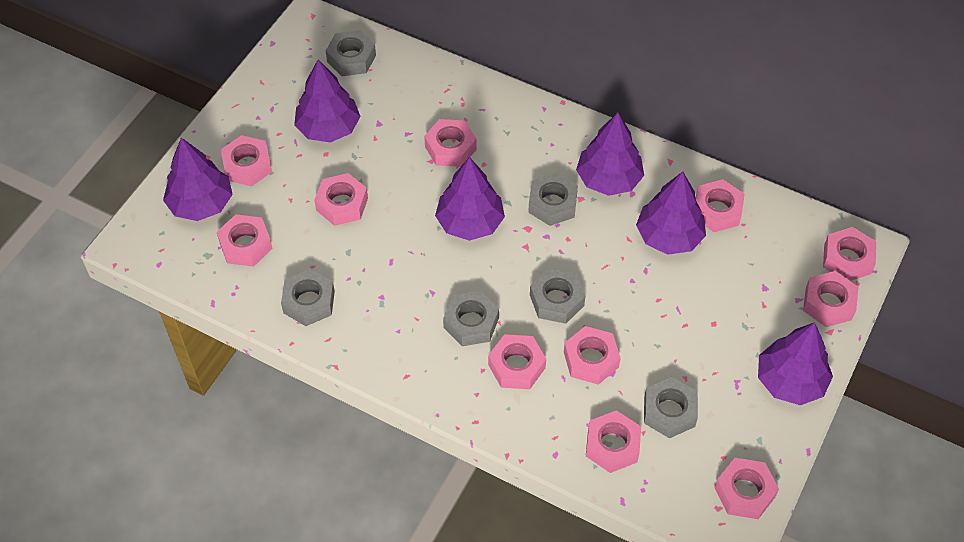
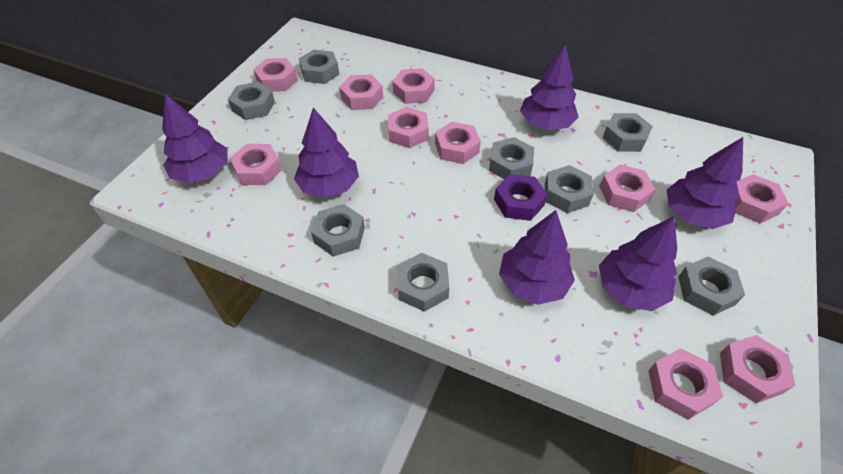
grey nut: [281,269,335,326] [326,30,376,76] [443,291,499,346] [528,173,578,226] [530,268,585,324] [644,377,698,439] = 6 -> [228,82,275,120] [299,50,339,84] [311,204,365,257] [398,253,449,312] [489,137,534,179] [545,165,593,213] [603,113,653,152] [678,257,745,316] = 8
pink nut: [217,214,272,267] [221,135,272,186] [314,173,368,226] [424,119,476,167] [488,334,546,389] [564,326,621,385] [586,410,641,473] [696,179,745,232] [714,458,779,519] [803,271,859,327] [823,227,876,281] = 11 -> [230,144,282,185] [253,58,298,92] [339,74,383,110] [388,107,429,148] [393,68,435,104] [435,122,481,164] [600,164,655,212] [648,348,723,420] [720,335,795,403] [734,174,788,223] = 10
purple nut: none = 0 -> [494,174,547,221] = 1

